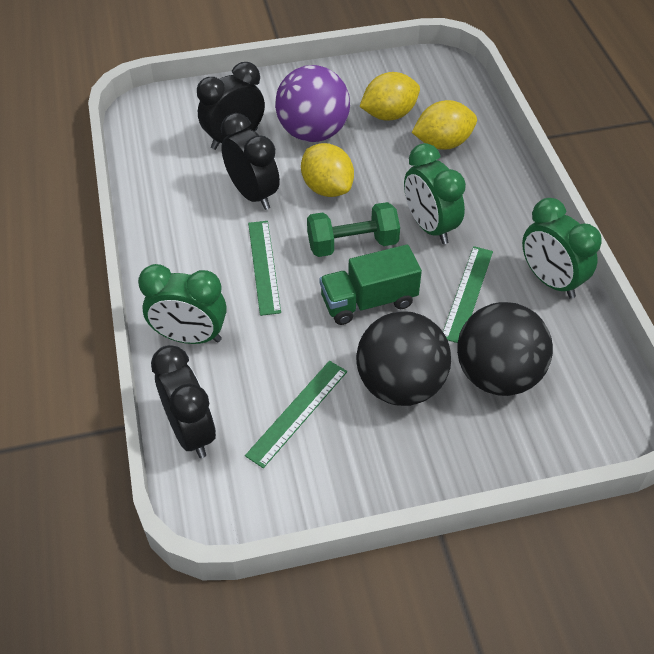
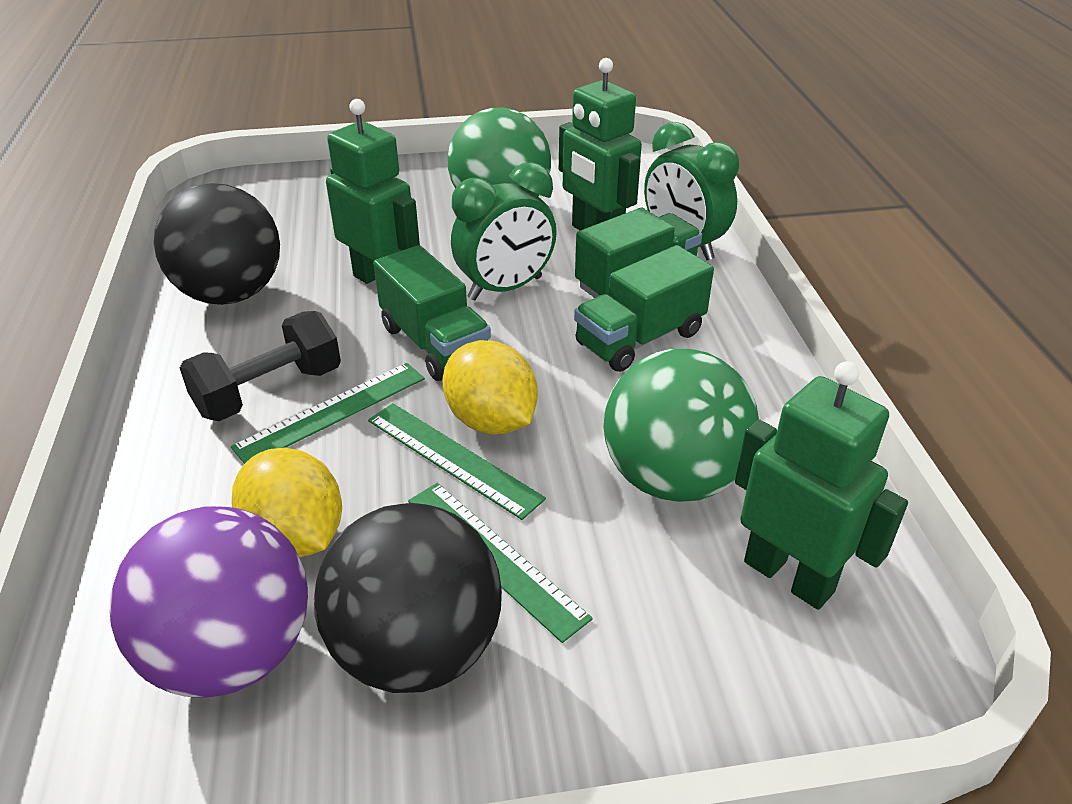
black clock: [151,345,216,458] [197,62,265,150] [221,113,280,210] = 3 -> none = 0
black dumbbell: none = 0 -> [180,311,341,421] = 1
green ball: none = 0 -> [447,108,551,196] [604,349,759,502] = 2
green clock: [138,264,227,344] [404,143,466,244] [522,198,602,299] = 3 -> [451,162,557,300] [644,122,739,261] = 2
green dumbbell: [307,202,400,257] = 1 -> none = 0
green robot: none = 0 -> [326,99,420,284] [559,58,642,230] [735,361,908,610] = 3
green truck: [320,245,422,325] = 1 -> [373,245,491,381] [574,245,714,372] [575,208,702,298] = 3
yellow lemon: [301,143,354,197] [359,72,420,121] [411,100,477,150] = 3 -> [231,448,342,557] [442,340,538,435] = 2

